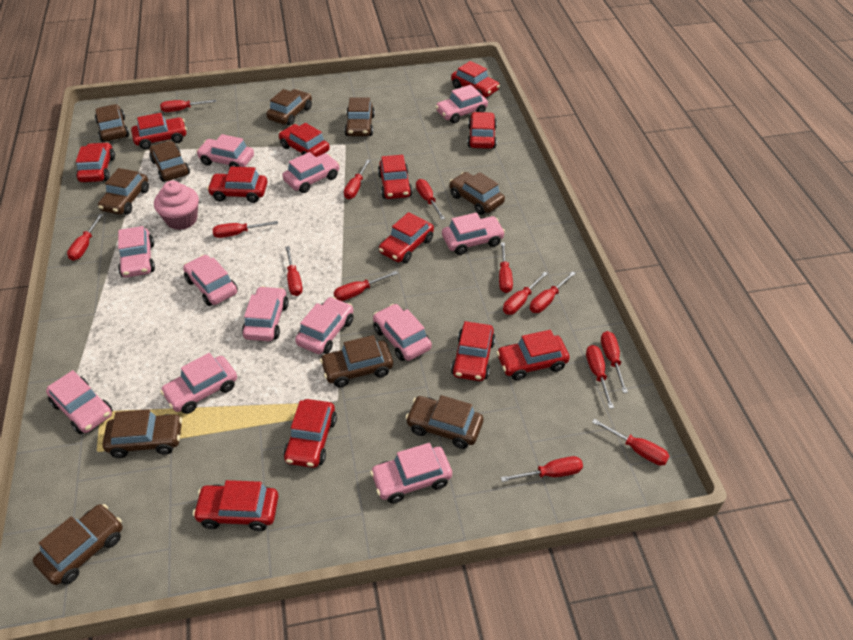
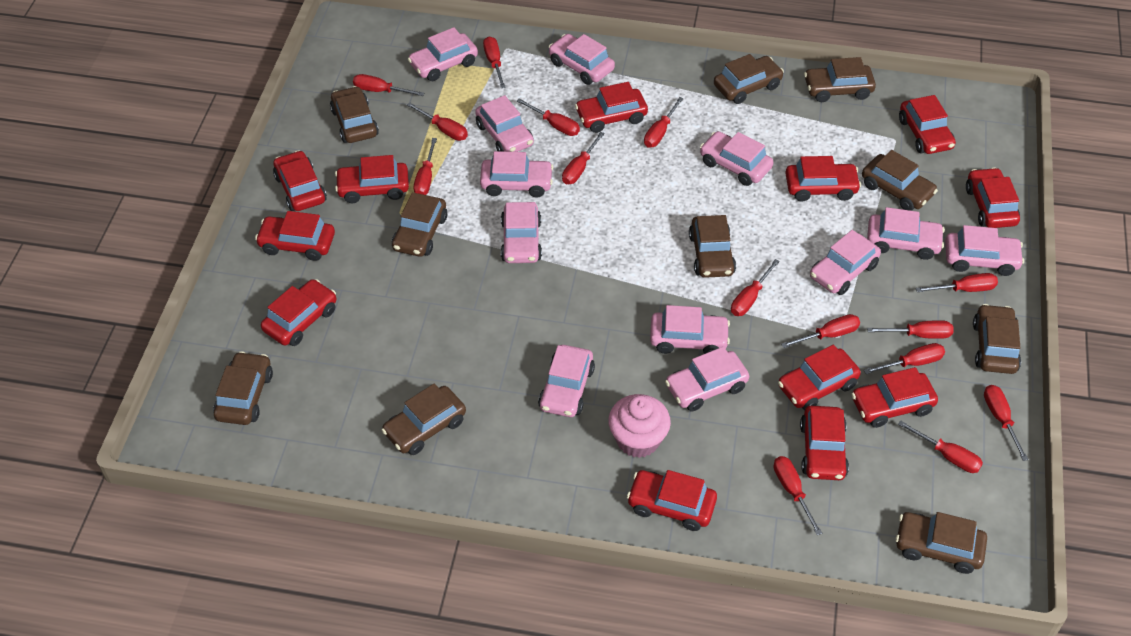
red screwdriver: [67,214,103,261] [160,100,216,112] [212,221,278,238] [285,246,303,296] [334,271,398,301] [344,160,370,199] [416,179,445,220] [499,242,513,293] [501,456,583,482] [503,272,548,315] [530,271,576,313] [586,345,614,409] [592,419,670,466] [601,331,628,393] = 14 -> [353,74,424,96] [407,102,468,141] [414,138,437,195] [483,36,506,88] [517,98,580,136] [562,132,605,184] [644,97,684,148] [731,259,780,316] [774,456,822,535] [781,314,860,348] [864,343,945,374] [867,320,954,339] [898,421,983,473] [915,273,998,292] [984,385,1029,461] = 15

